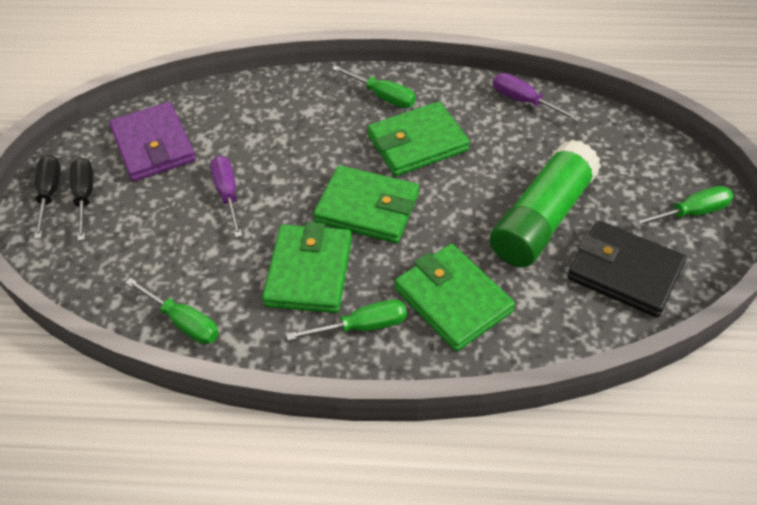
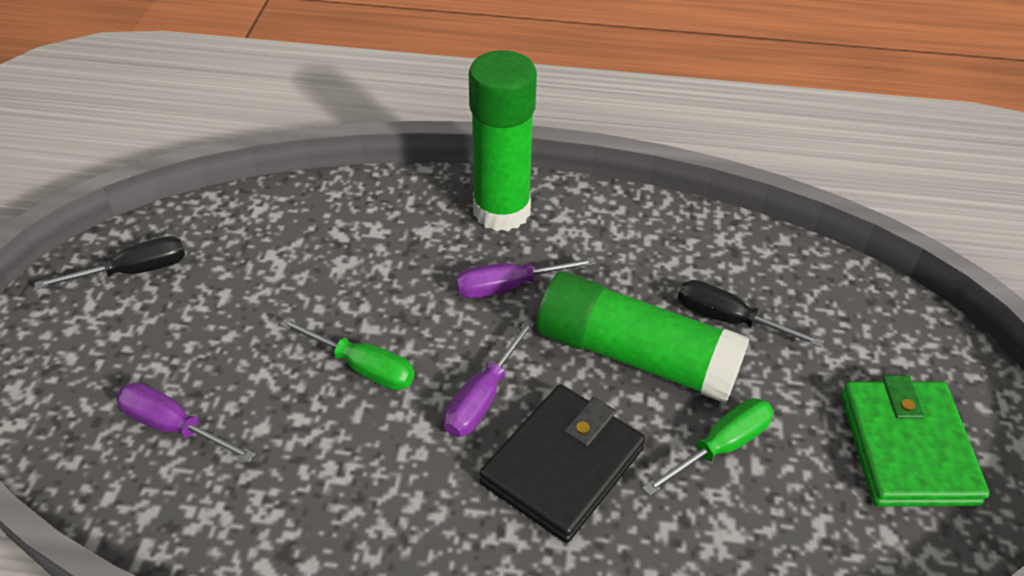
green glue stick: [490,140,601,268] = 1 -> [469,50,537,231] [537,272,750,403] = 2
green screwdriver: [125,278,219,344] [286,299,407,341] [332,66,416,108] [631,186,734,227] = 4 -> [280,318,415,390] [643,398,773,496] = 2
green wallet: [262,222,352,313] [313,165,419,243] [367,102,470,176] [395,244,515,351] = 4 -> [841,375,990,507] = 1
purple screwdriver: [210,156,242,238] [493,73,581,122] = 2 -> [116,382,256,462] [444,319,535,437] [456,257,596,298] = 3
purple wallet: [109,102,196,182] = 1 -> none = 0

